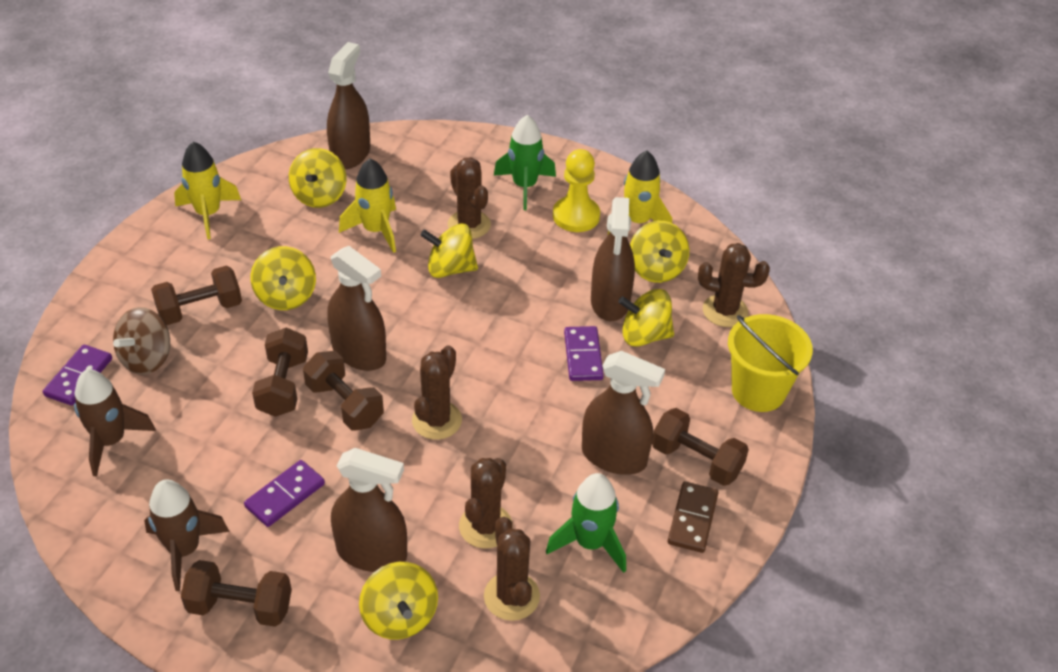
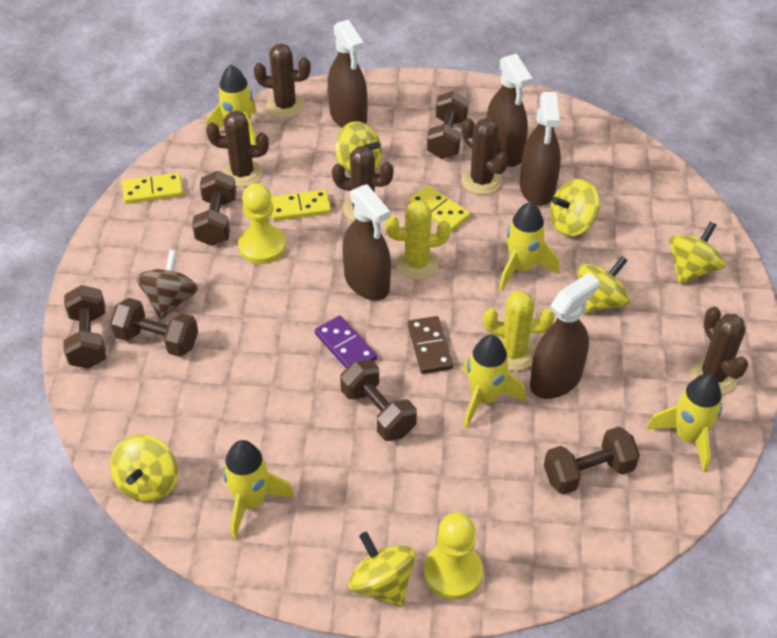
brown dumbbell: [151,266,242,325] [181,560,292,627] [252,327,308,417] [303,351,384,431] [652,408,749,486] = 5 -> [64,285,106,369] [110,298,198,357] [192,171,236,246] [340,359,417,441] [427,91,469,159] [544,427,640,495] = 6
brown rocket: [74,369,156,477] [144,479,230,591] = 2 -> none = 0
green rocket: [494,115,556,210] [546,473,626,573] = 2 -> none = 0
purple domino: [43,345,112,406] [244,460,325,527] [564,326,604,381] = 3 -> [315,316,377,368] = 1
yellow bucket: [728,314,813,412] = 1 -> none = 0
yellow cactus: none = 0 -> [385,200,451,280] [483,290,555,371] = 2
yellow domino: none = 0 -> [122,173,183,204] [271,189,331,221] [408,185,470,232] = 3
yellow pawn: [553,149,600,232] = 1 -> [238,183,286,264] [424,512,483,600] = 2
yellow rocket: [174,141,241,239] [339,158,396,253] [608,151,672,234] = 3 -> [206,65,257,145] [223,440,295,539] [463,335,526,428] [499,202,559,291] [646,374,722,472] = 5

